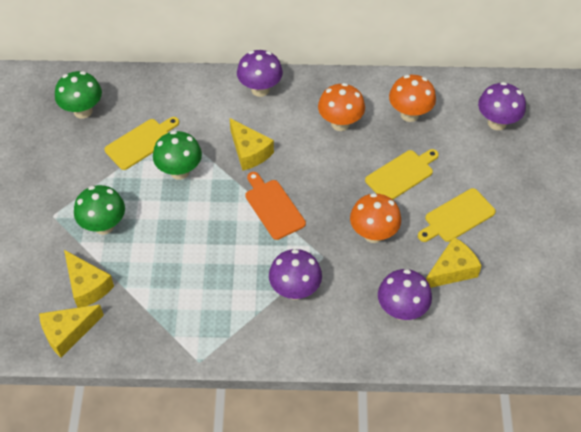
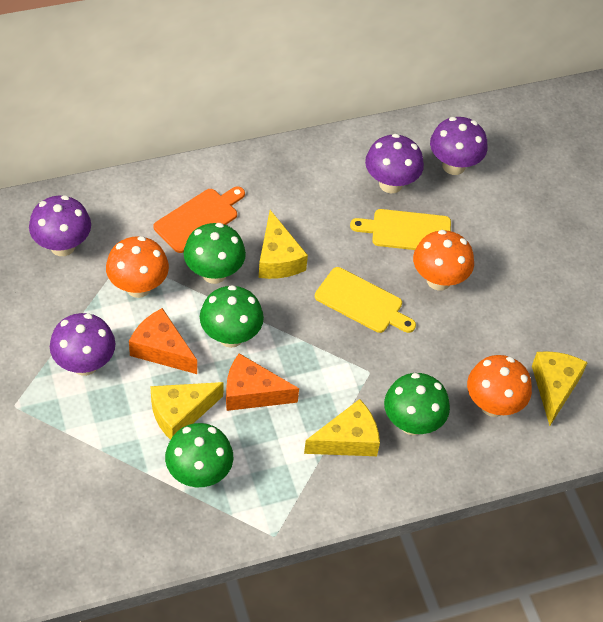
green mushroom: [55,71,102,119] [74,185,125,235] [153,131,202,180] = 3 -> [165,423,233,487] [184,223,246,284] [200,285,264,348] [384,373,450,435] = 4
orange cheese: none = 0 -> [129,308,197,374] [226,353,299,411] = 2
yellow cutting board: [104,117,179,170] [365,149,439,200] [418,188,496,242] = 3 -> [315,267,416,333] [350,209,451,250] = 2

